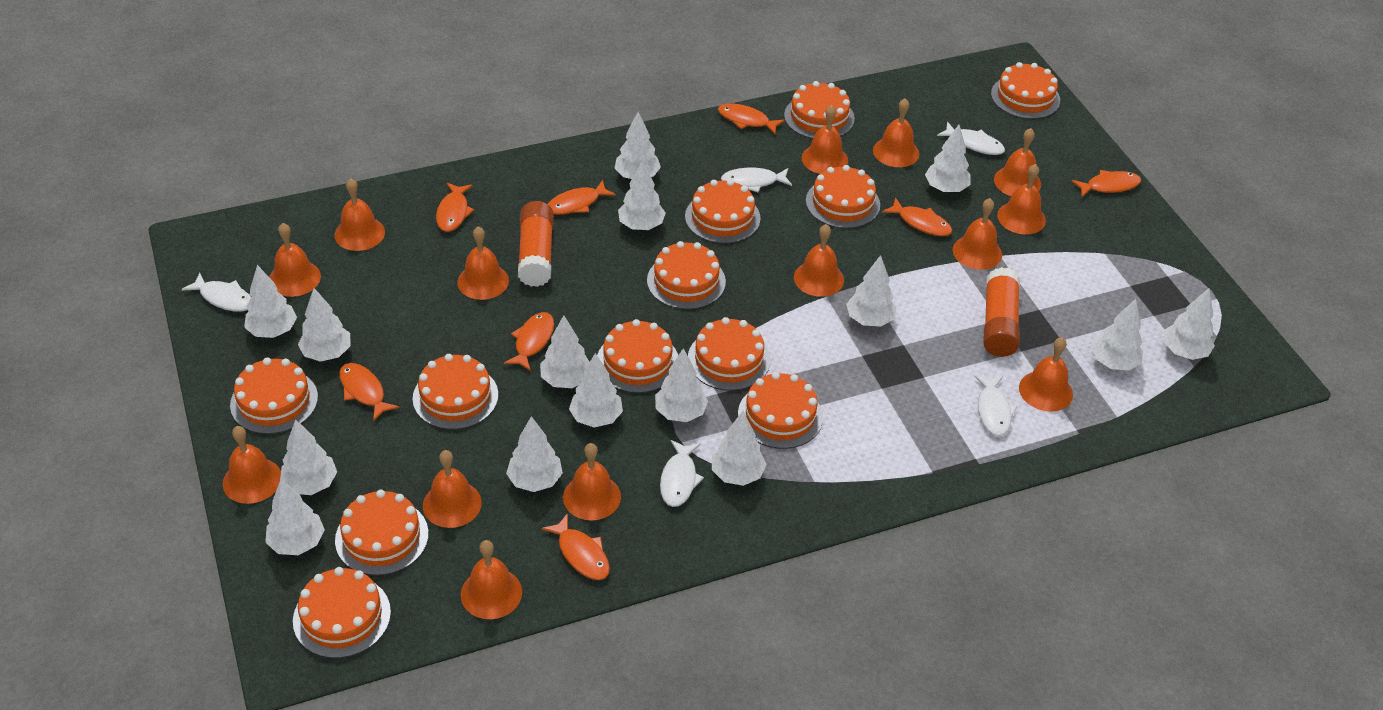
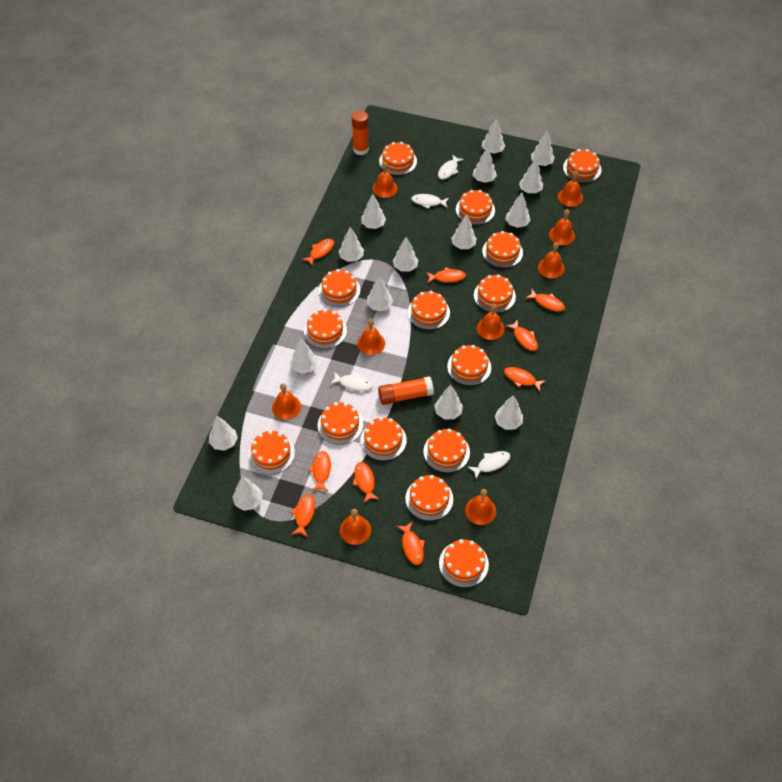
orange bell: [223,426,281,504] [269,223,321,297] [334,178,385,251] [423,450,482,528] [457,226,509,300] [461,540,522,619] [563,443,621,520] [794,224,844,297] [802,105,848,174] [873,98,919,167] [953,198,1002,270] [994,128,1041,196] [997,164,1046,235] [1019,337,1073,412] = 14 -> [272,383,301,420] [340,509,371,545] [357,319,385,355] [372,162,397,198] [465,489,496,525] [477,304,505,340] [538,242,565,278] [549,209,575,245] [558,171,583,207] = 9
orange cake: [230,358,318,434] [293,567,391,658] [335,489,429,576] [412,354,498,430] [597,319,678,393] [647,241,726,310] [685,179,761,244] [688,317,770,391] [738,372,823,449] [784,81,855,139] [806,165,880,228] [991,62,1060,119] = 12 -> [248,430,295,475] [304,309,347,349] [317,402,363,445] [319,269,360,307] [360,417,407,461] [379,142,417,175] [405,475,453,521] [408,291,450,330] [423,429,470,473] [439,539,489,588] [447,345,491,386] [456,190,495,225] [474,275,516,313] [482,231,523,268] [563,149,602,183] = 15
orange fish: [339,363,399,421] [436,183,474,232] [504,312,554,371] [541,513,610,580] [548,180,616,215] [718,103,785,134] [882,198,952,236] [1071,170,1141,197] = 8 -> [291,494,315,537] [302,239,334,265] [308,451,331,491] [353,462,379,503] [397,521,425,565] [426,267,466,283] [504,367,546,392] [506,320,538,351] [525,289,565,311] = 9
white fish: [182,273,251,312] [660,440,704,507] [721,168,792,192] [937,122,1005,155] [974,375,1017,436] = 5 -> [330,372,373,391] [411,194,449,209] [438,154,464,179] [468,451,510,479] = 4

